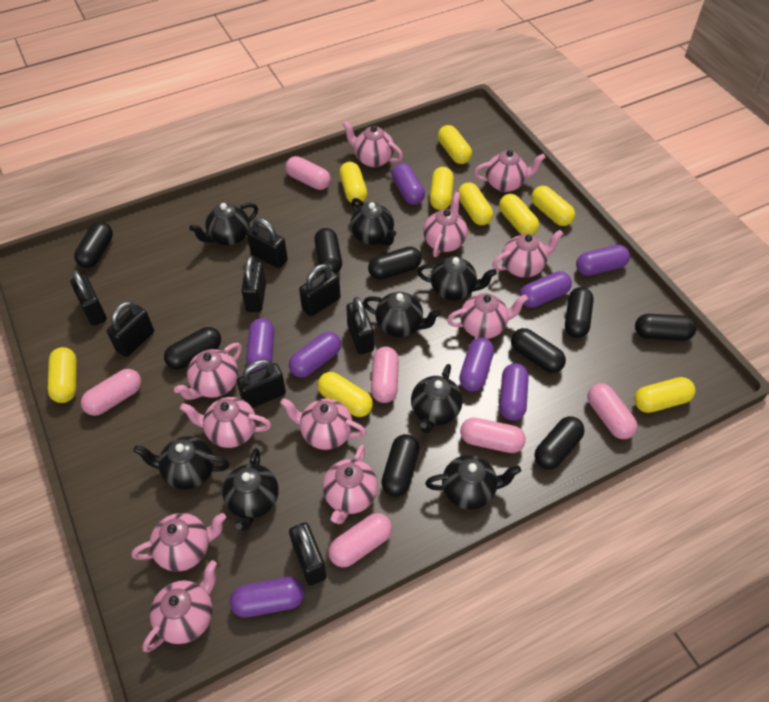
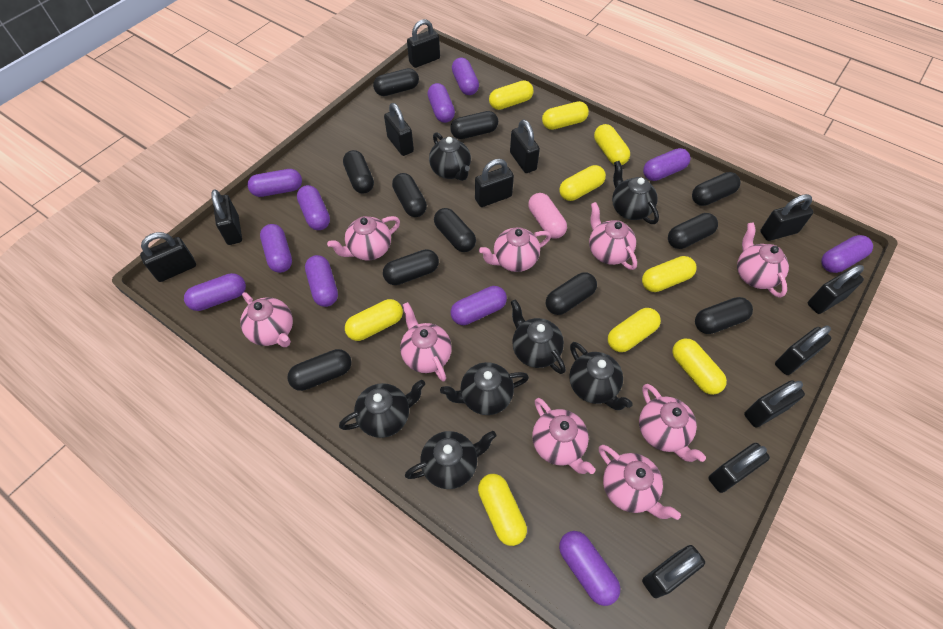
black capsule: [74,222,113,268] [164,327,221,370] [314,228,342,273] [368,247,422,280] [381,434,419,497] [511,328,566,373] [534,416,585,470] [565,287,594,338] [635,314,697,341] = 9 -> [287,349,352,391] [343,150,374,193] [373,68,419,96] [383,249,439,285] [392,173,427,217] [434,208,476,252] [450,111,498,139] [546,272,597,315] [668,213,718,249] [692,172,740,206] [695,297,753,334] = 11
black padlock: [70,270,107,326] [107,301,154,357] [237,360,286,408] [241,256,266,312] [247,218,288,268] [289,522,327,586] [299,264,341,317] [346,297,374,354] = 8 -> [140,232,196,282] [211,190,242,245] [384,103,414,156] [407,19,440,68] [475,159,514,207] [510,119,540,173] [642,545,705,598] [708,443,770,493] [744,380,805,428] [760,194,813,241] [775,325,831,375] [808,265,864,314] = 12
black teapot: [133,436,230,490] [189,203,258,246] [222,448,279,531] [350,198,396,246] [363,292,441,337] [411,364,463,433] [417,256,497,301] [425,455,521,510] = 8 -> [339,380,425,438] [405,431,496,489] [429,132,471,181] [440,362,529,415] [511,299,566,374] [569,342,633,410] [612,161,659,224] = 7
pink capsule: [81,369,141,416] [285,156,331,190] [328,513,392,567] [371,347,399,403] [460,418,526,453] [587,383,638,439] = 6 -> [528,193,567,238] = 1
pink teapot: [131,513,226,572] [142,560,217,652] [174,343,242,400] [180,397,271,448] [280,398,367,450] [323,445,378,524] [342,121,403,167] [423,192,468,257] [447,293,528,339] [474,150,546,192] [492,230,564,278] = 11 -> [240,292,293,347] [327,216,400,260] [400,302,452,382] [479,227,551,272] [532,398,595,474] [589,202,637,270] [599,445,681,520] [639,384,706,462] [737,223,789,298] = 9
purple capsule: [230,577,304,618] [246,318,274,371] [289,332,341,378] [391,163,425,205] [459,337,494,392] [500,363,529,421] [519,271,572,308] [576,245,630,276] = 8 -> [184,273,246,311] [247,169,302,197] [260,224,292,273] [297,185,330,230] [305,255,338,307] [427,83,455,123] [451,286,507,325] [452,58,479,95] [559,531,621,606] [643,148,690,181] [821,235,873,273] = 11

